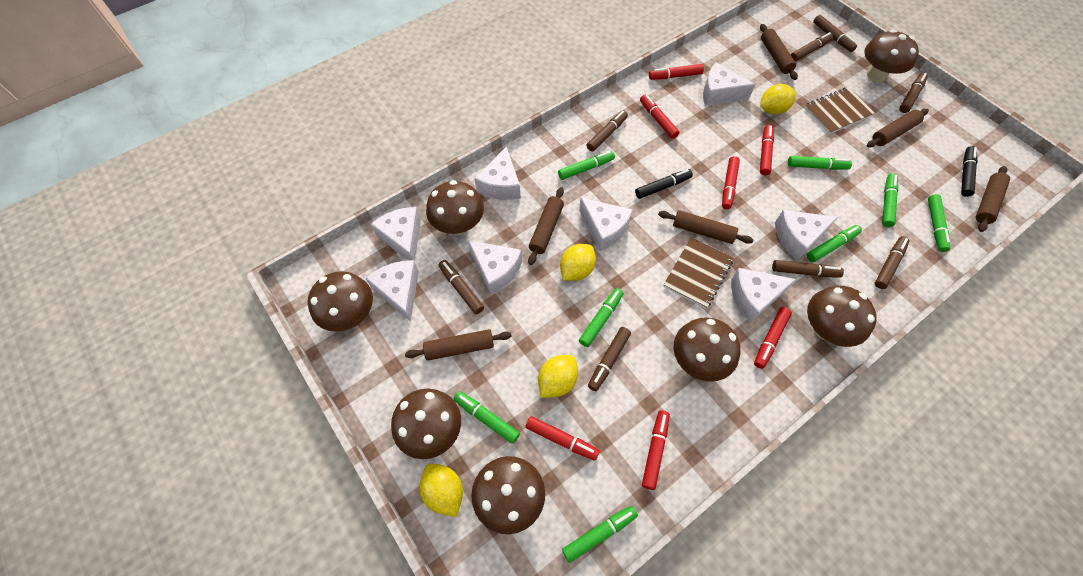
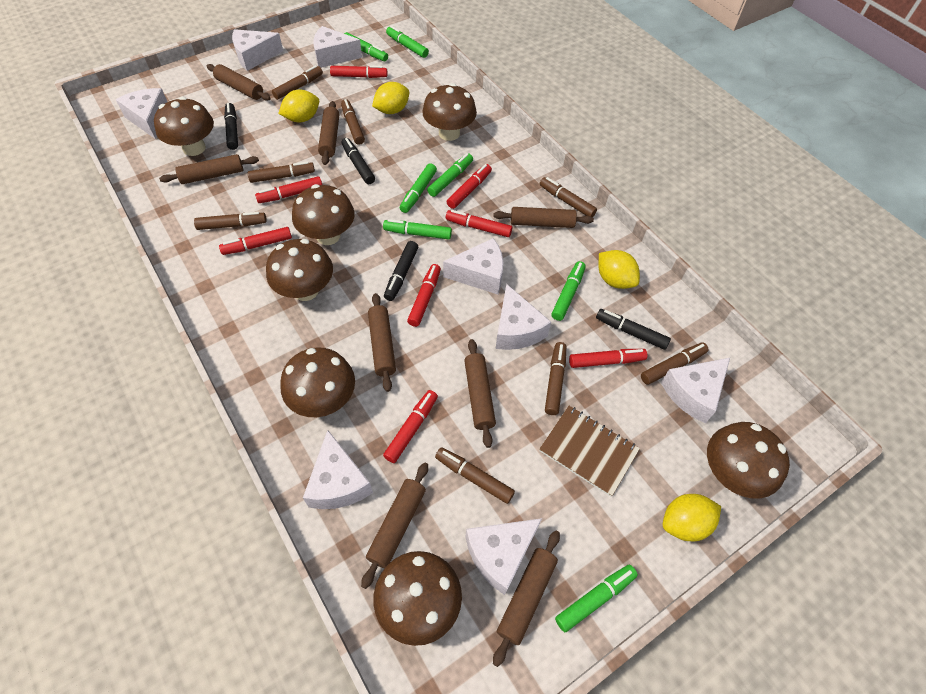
black marker: [635,169,693,199] [961,146,978,197] = 2 -> [224,103,238,150] [341,138,375,184] [384,241,418,301] [596,309,671,350] = 4
brown notebook: [663,237,734,308] [804,87,875,134] = 2 -> [539,406,640,497] = 1
brown rolling pin: [405,329,511,361] [528,187,564,265] [658,210,753,244] [760,24,798,80] [867,109,929,148] [976,166,1010,232] = 6 -> [159,154,259,184] [207,64,271,101] [318,101,339,165] [361,462,428,589] [368,293,396,392] [464,339,496,448] [493,207,594,228] [493,531,560,667] = 8
green marker: [454,391,520,444] [558,151,615,180] [562,506,638,563] [579,288,623,347] [788,156,852,170] [807,225,862,262] [882,173,898,227] [928,194,950,252] = 8 -> [344,32,388,61] [383,219,452,240] [386,26,429,58] [400,163,437,213] [427,153,473,197] [551,261,586,321] [555,565,638,632] = 7
red marker: [525,416,600,461] [640,95,680,139] [642,410,670,490] [649,64,704,80] [722,156,740,209] [754,307,792,369] [760,125,774,175] = 7 -> [219,227,292,255] [255,176,322,203] [330,66,388,78] [383,390,438,463] [407,264,441,327] [446,210,512,237] [447,164,492,209] [569,349,647,368] = 8

